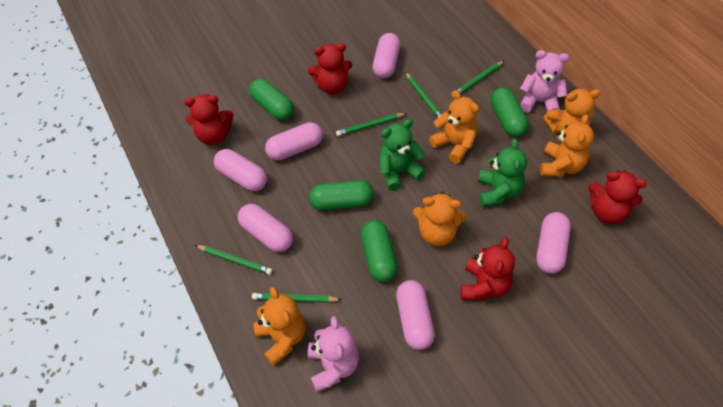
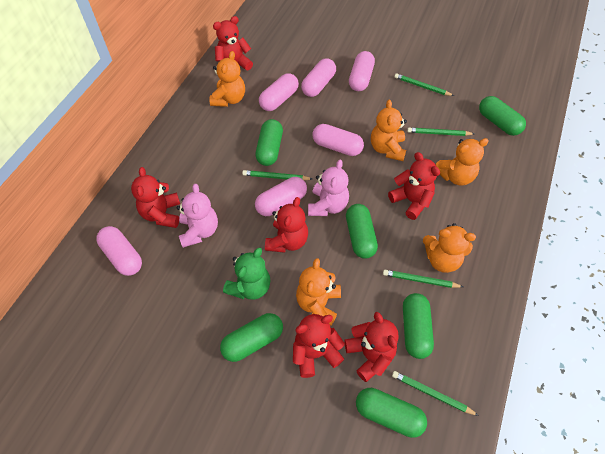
green capsule: [249,79,294,121] [309,180,373,211] [361,220,398,282] [490,88,529,137] = 4 -> [220,313,283,362] [255,119,283,166] [346,204,378,259] [356,388,427,438] [403,293,434,359] [479,96,526,136] = 6
green teddy bear: [379,119,426,191] [478,138,527,207] = 2 -> [223,248,271,300] = 1
red teddy bear: [184,94,233,145] [308,43,352,94] [461,237,515,301] [588,170,646,224] = 4 -> [131,167,180,228] [213,16,253,70] [265,197,308,253] [293,314,345,378] [344,312,398,382] [388,152,440,220] = 6

